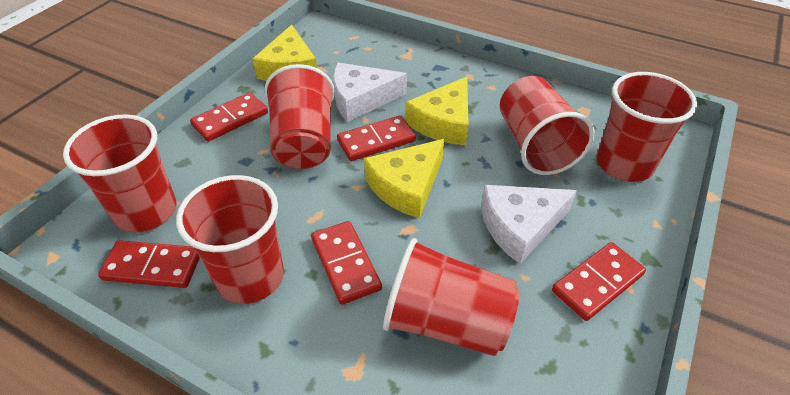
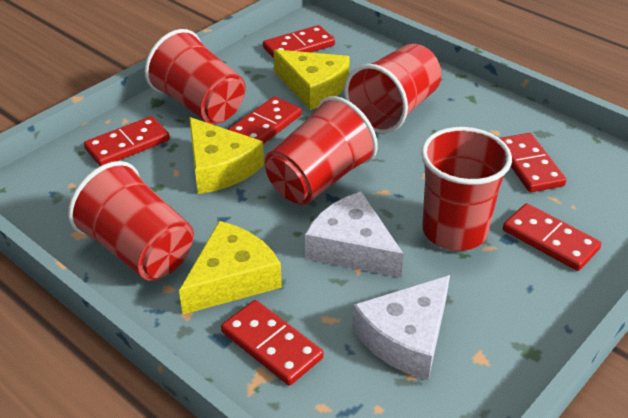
red cup: [63,114,176,233] [176,175,284,304] [264,64,335,169] [383,238,520,356] [500,76,594,175] [597,72,697,182] = 6 -> [68,161,194,280] [145,29,245,124] [265,96,378,205] [344,44,442,134] [421,127,512,251] = 5
red domino: [98,240,200,288] [190,92,268,142] [311,221,382,305] [337,115,416,161] [552,242,646,321] = 5 -> [84,116,170,166] [221,300,323,386] [227,97,302,144] [263,25,335,58] [500,133,566,192] [503,203,601,271] = 6

